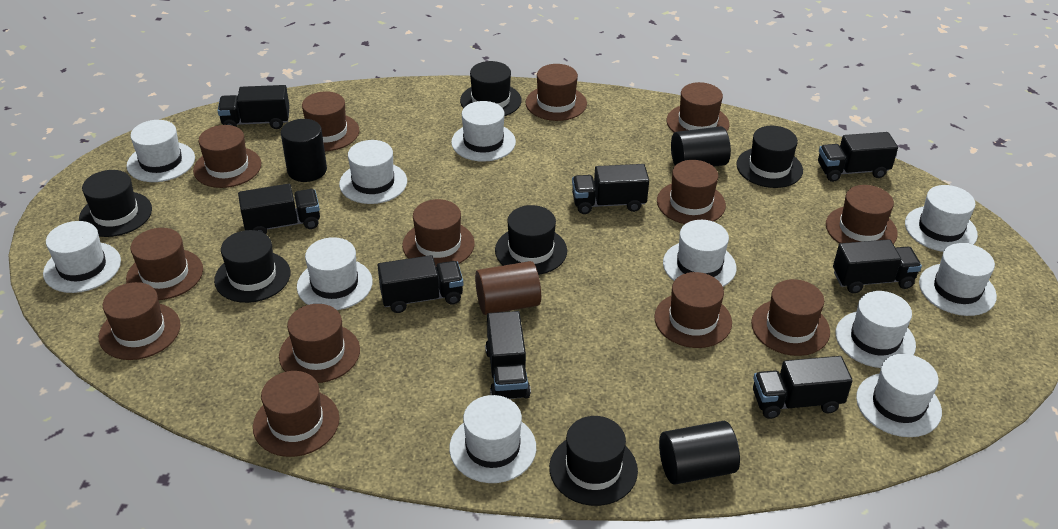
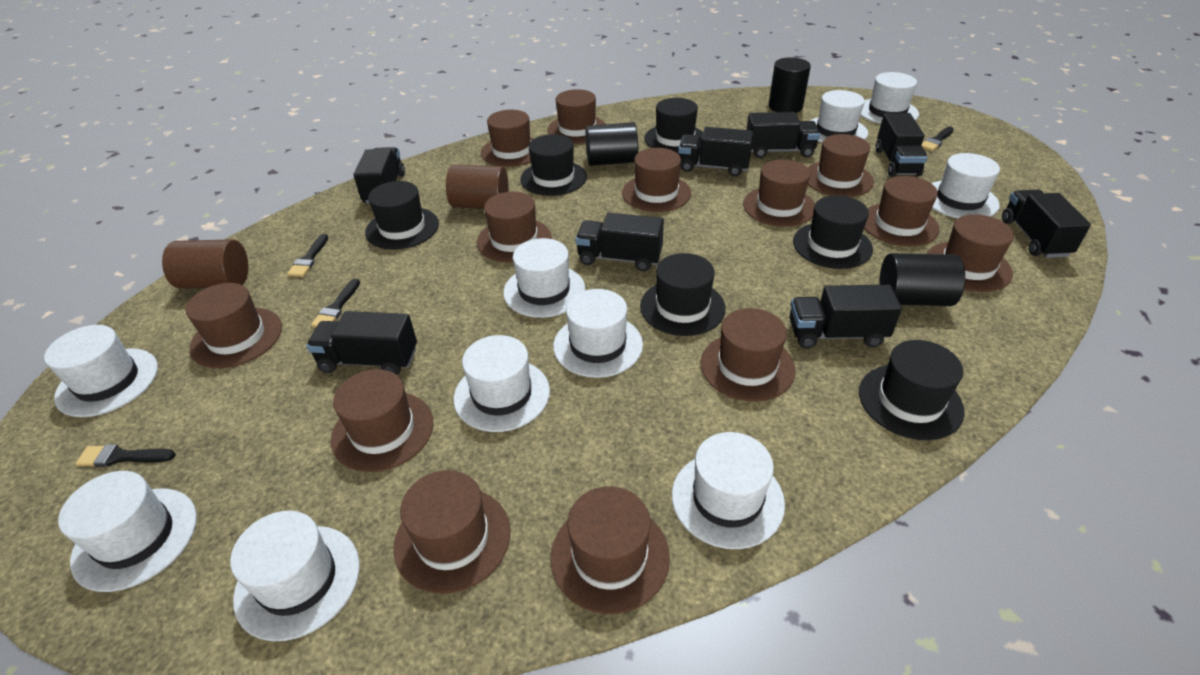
black brush: none = 0 -> [75,444,176,467] [287,234,328,277] [311,279,360,327] [921,127,954,151] = 4
brown cylinder: [475,261,541,315] = 1 -> [162,239,248,289] [446,165,509,209] = 2
white hat: [43,221,121,293] [127,120,195,182] [297,237,373,310] [339,140,407,204] [449,395,536,483] [451,101,516,162] [663,220,737,287] [836,291,916,368] [856,354,942,437] [905,185,978,252] [919,243,997,316] = 11 -> [44,325,158,417] [58,471,197,592] [230,511,360,641] [454,335,550,432] [503,238,585,318] [553,289,643,378] [672,432,785,549] [810,90,868,143] [861,72,919,124] [931,153,1000,218] = 10

